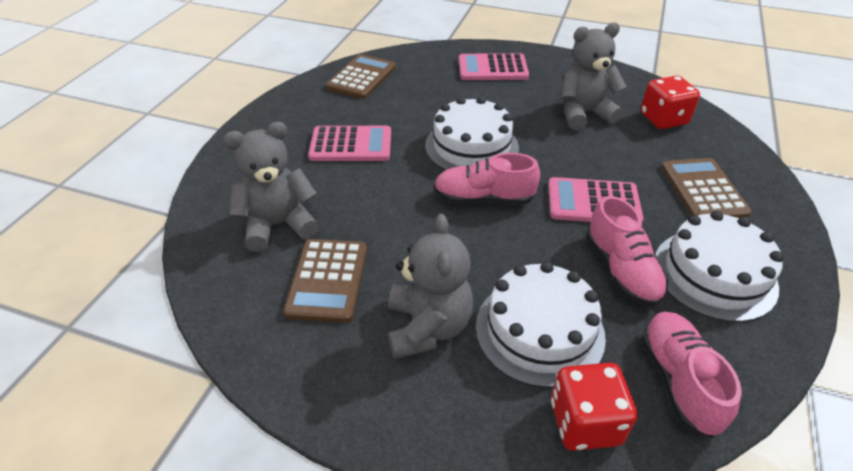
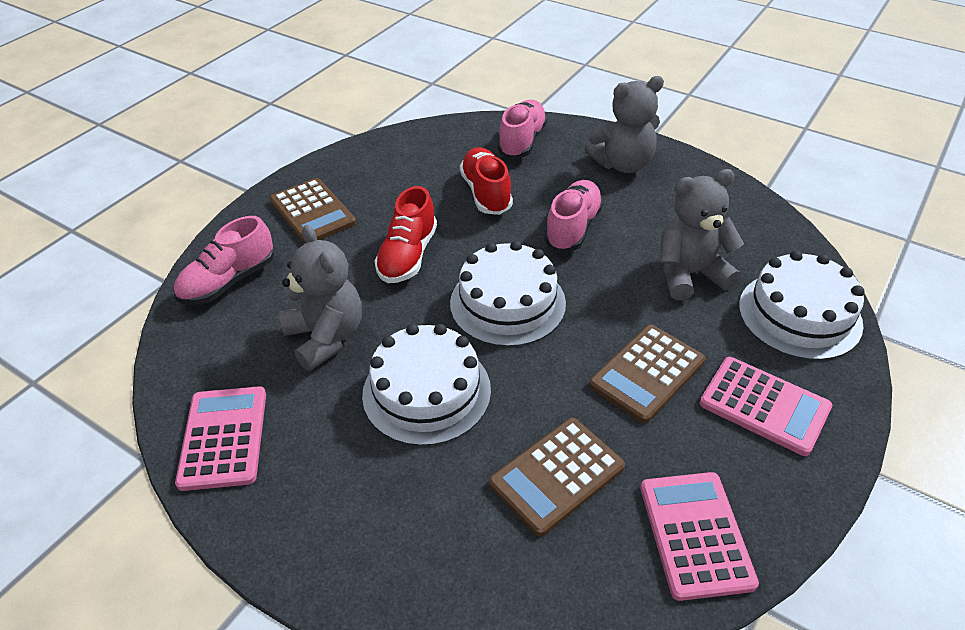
red dice: [551,363,637,451] [641,75,700,129] = 2 -> none = 0
red shoe: none = 0 -> [374,186,437,283] [460,147,513,215] = 2

